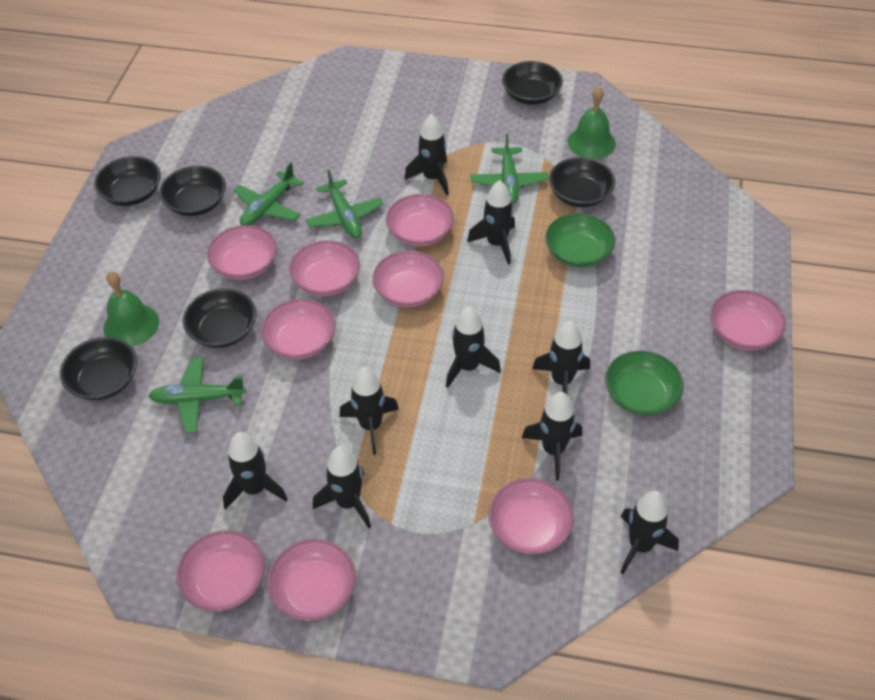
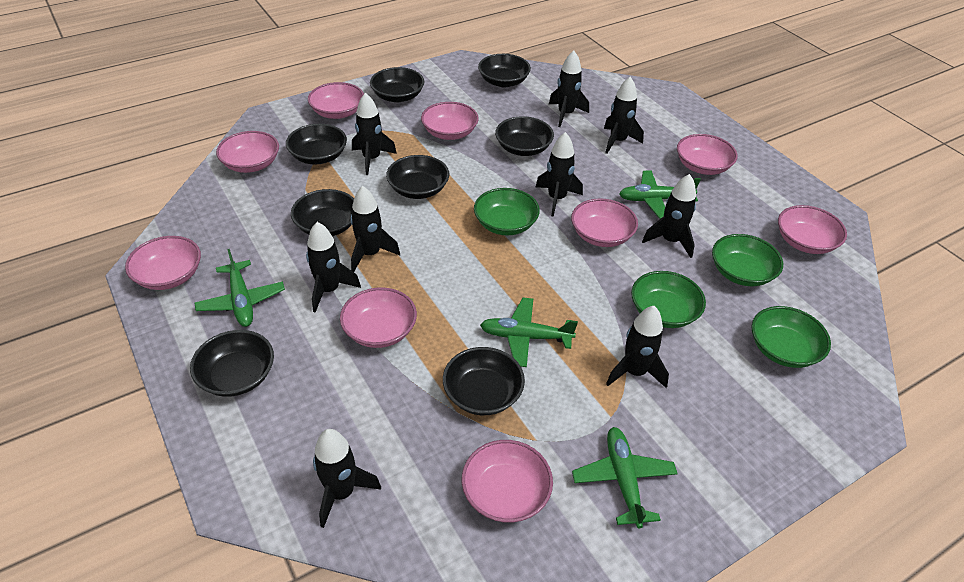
black bowl: [60,337,137,400] [94,156,161,206] [159,166,226,216] [183,288,256,348] [502,61,563,105] [549,157,615,207] = 6 -> [190,330,274,397] [286,124,347,164] [291,189,354,236] [370,67,424,102] [386,155,449,199] [443,347,525,415] [478,54,531,87] [495,116,554,156] = 8
green bell: [103,271,159,346] [568,86,616,159] = 2 -> none = 0
green bowl: [545,213,615,268] [605,351,684,416] = 2 -> [474,188,540,235] [631,271,706,328] [712,234,783,286] [751,306,831,368] = 4

